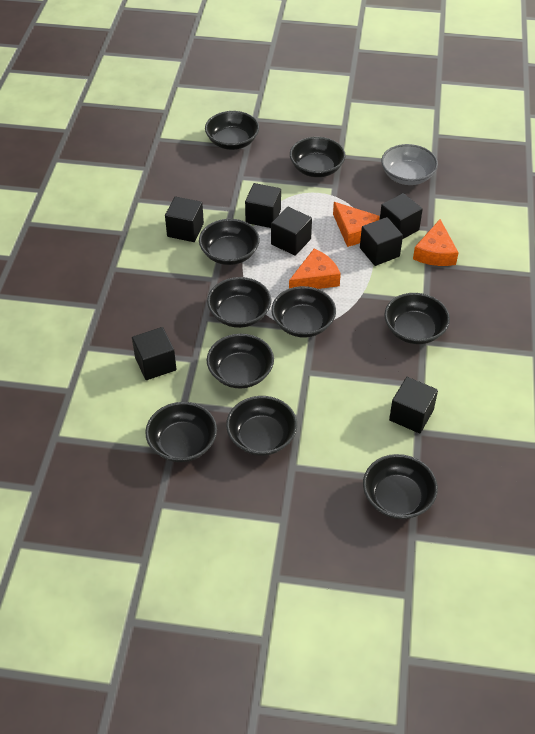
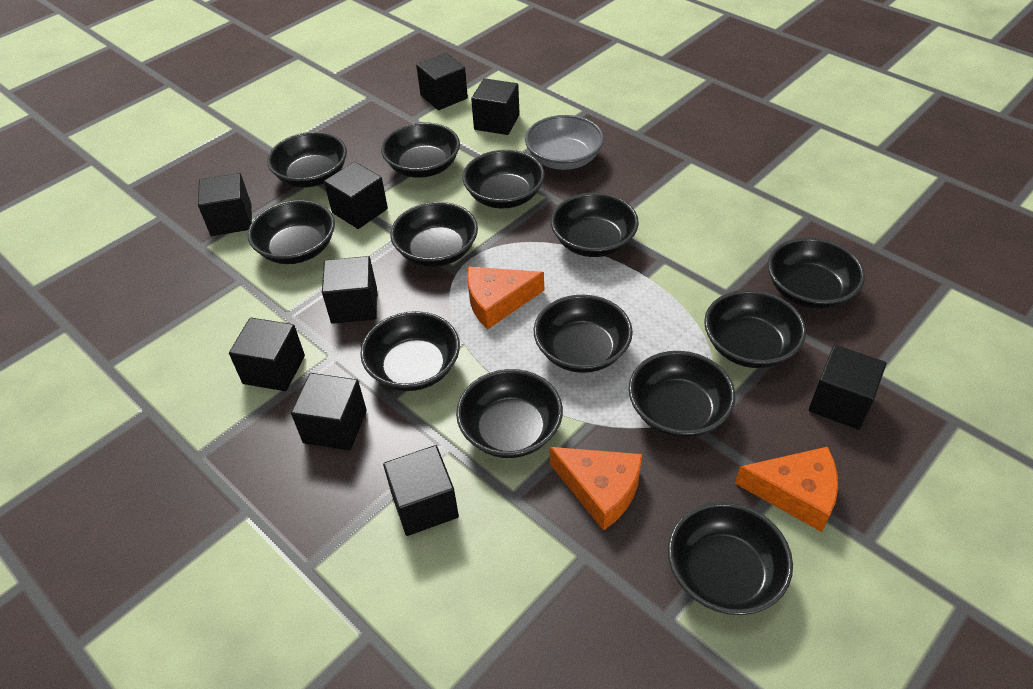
black bowl: [145,402,217,462] [199,219,260,265] [205,111,259,150] [207,277,271,328] [207,334,274,389] [226,396,297,456] [271,286,336,338] [290,137,346,177] [363,454,438,519] [384,293,450,344] = 10 -> [248,200,335,264] [267,132,347,188] [360,311,460,391] [381,123,460,178] [390,202,478,267] [456,369,563,458] [462,150,545,208] [534,295,633,373] [551,193,639,257] [629,351,735,438] [668,502,793,615] [704,290,806,368] [768,237,865,309] = 13
black cube: [132,327,177,380] [165,196,204,242] [245,183,281,228] [271,207,312,256] [360,217,403,266] [380,193,423,239] [389,377,438,434] = 7 -> [198,173,252,236] [229,318,305,391] [291,373,367,450] [322,256,377,324] [324,162,388,229] [383,445,459,536] [416,53,468,110] [471,78,520,135] [809,345,886,430] = 9

